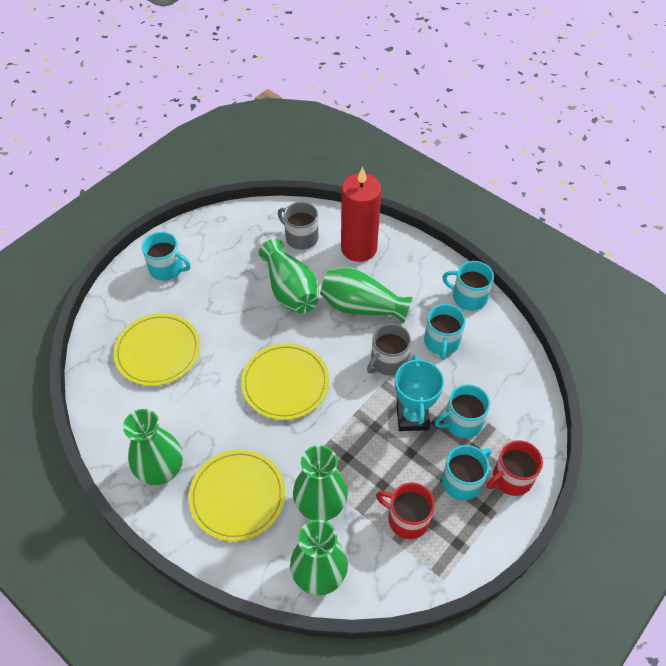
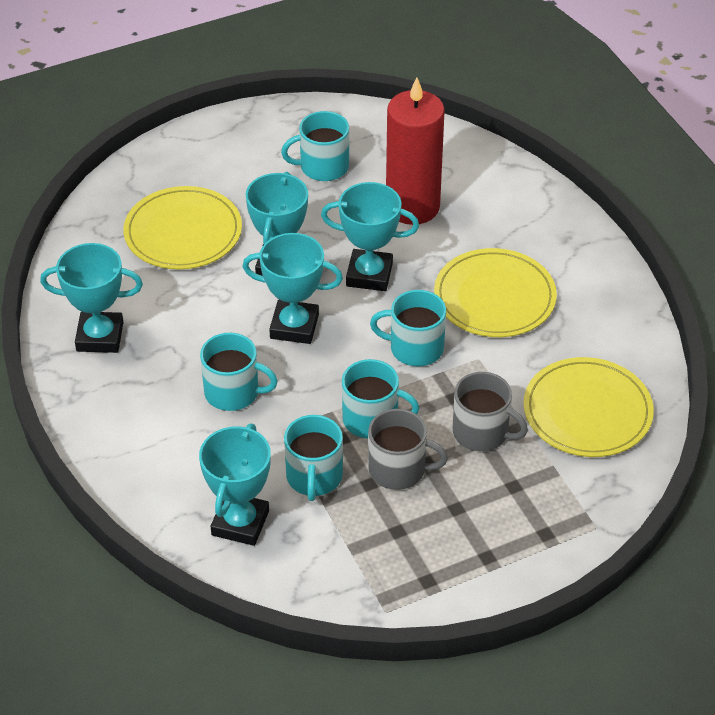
green vase: [123,409,183,485] [259,239,319,313] [290,520,348,595] [293,445,348,521] [320,267,413,323] = 5 -> none = 0
red mug: [376,482,435,539] [487,440,543,496] = 2 -> none = 0
turquoise trophy: [395,355,444,431] = 1 -> [40,243,143,353] [199,424,271,546] [242,233,343,344] [246,172,308,276] [321,182,419,291] = 5

